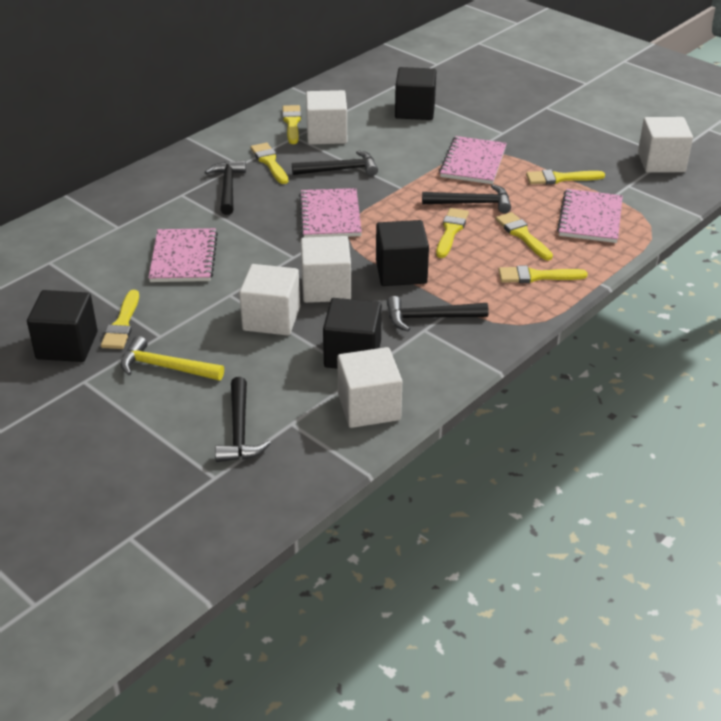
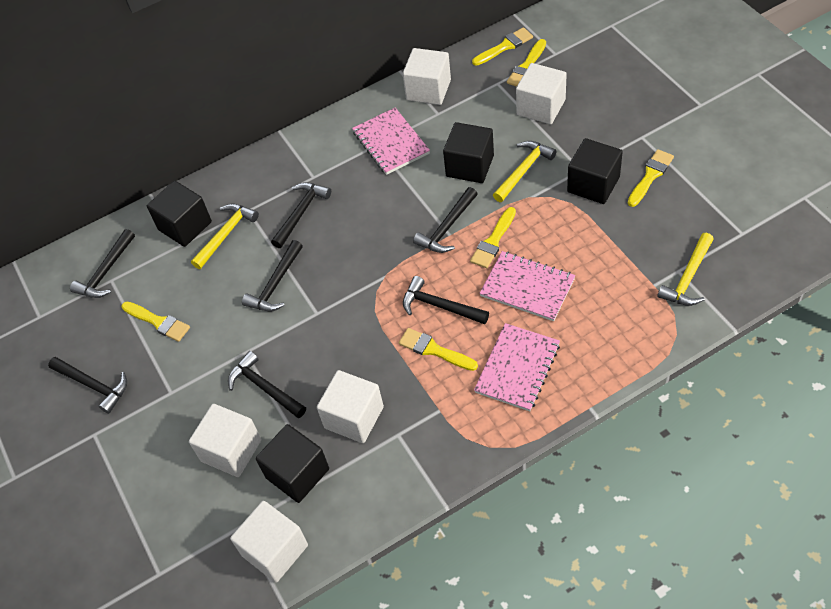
black hammer: [205,160,246,215] [215,377,271,462] [292,150,378,176] [387,296,489,331] [422,185,511,213] = 5 -> [48,357,127,414] [70,229,135,298] [228,351,306,418] [242,240,303,312] [271,182,331,248] [403,276,489,324] [413,187,478,253] = 7
pink notebook: [149,228,218,282] [299,188,362,238] [439,136,507,184] [557,189,623,243] = 4 -> [352,108,430,175] [474,323,560,411] [479,251,576,321] = 3
yellow brush: [101,290,139,349] [250,143,288,184] [282,105,301,144] [436,208,469,258] [496,212,553,260] [499,266,588,283] [526,169,605,184] = 7 -> [122,302,190,342] [399,328,478,371] [470,207,516,268] [472,27,533,66] [507,39,546,87] [628,149,674,207] = 6
yellow hammer: [121,336,224,381] = 1 -> [191,204,259,269] [493,141,557,202] [657,233,714,306] = 3

